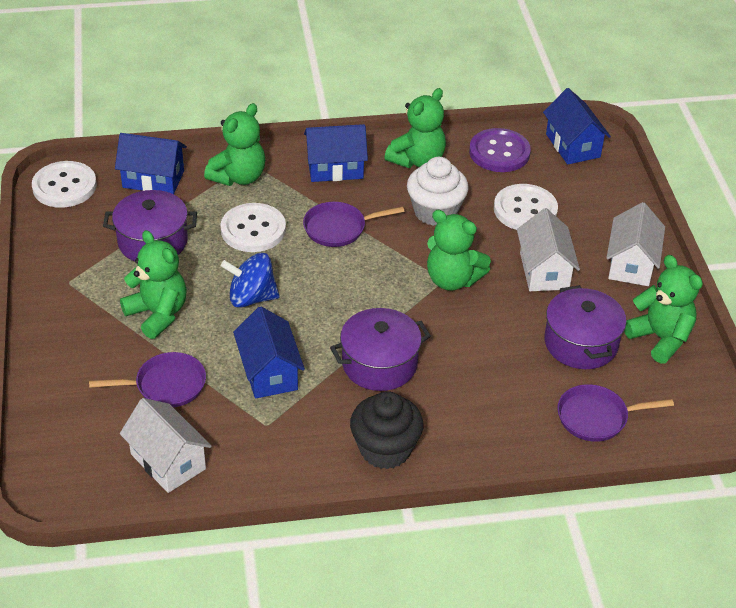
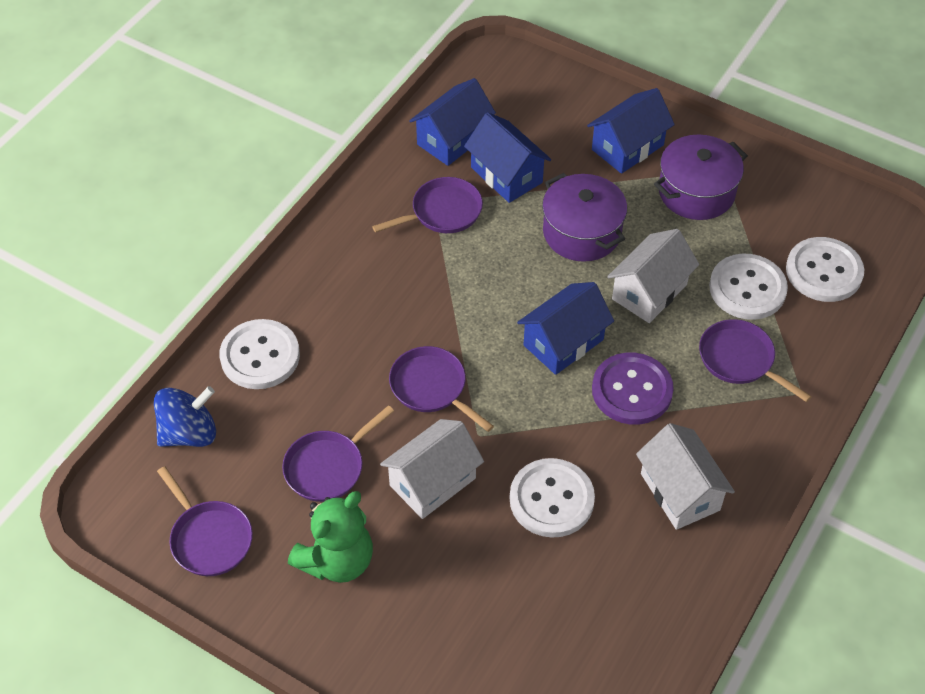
black cupcake: [350,391,423,469] = 1 -> none = 0
green teddy bear: [120,230,187,339] [204,103,265,186] [385,88,446,168] [427,210,491,291] [624,255,703,364] = 5 -> [288,491,373,583] = 1
purple pan: [89,352,206,407] [303,202,405,247] [557,384,674,442] = 3 -> [157,466,253,576] [282,405,394,502] [372,177,483,233] [389,346,494,432] [699,319,812,402] = 5
purple pot: [103,190,197,261] [330,308,431,391] [544,285,626,369] = 3 -> [542,173,627,262] [654,135,748,220] = 2
white button: [32,161,97,208] [220,203,286,252] [494,184,558,230] = 3 -> [219,319,300,389] [510,458,595,538] [709,254,788,320] [786,237,864,302] = 4
white cupcake: [407,157,469,226] = 1 -> none = 0

